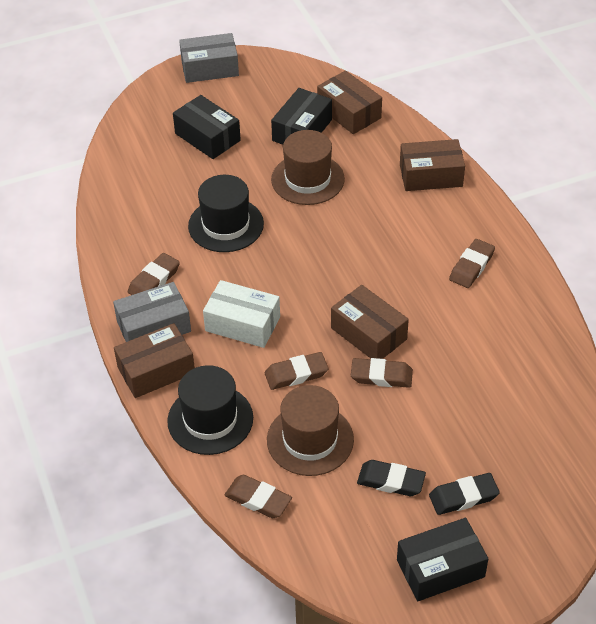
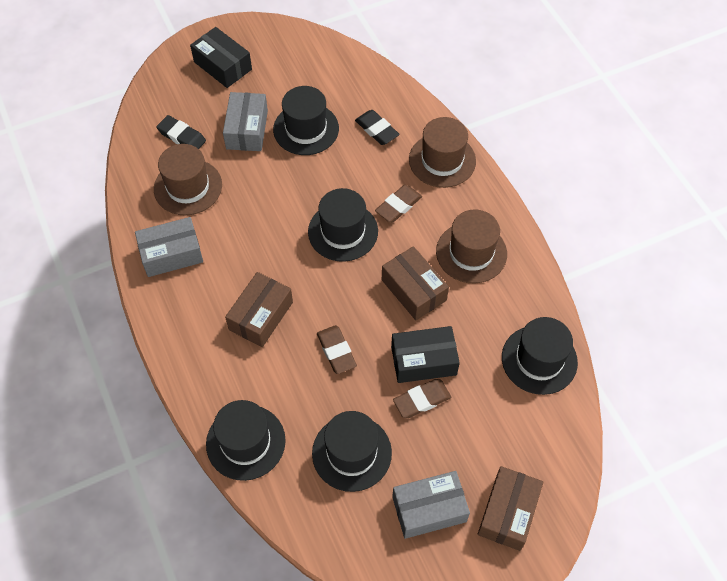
black box: [173,95,241,159] [271,88,332,145] [397,518,488,601] = 3 -> [190,27,252,88] [391,326,460,383] = 2
black hat: [167,365,253,455] [188,175,264,252] = 2 -> [206,400,286,481] [273,86,339,155] [308,188,378,262] [312,411,392,492] [502,317,578,395] = 5
brown box: [114,323,195,398] [317,70,382,134] [331,285,409,359] [400,139,465,191] = 4 -> [225,272,293,347] [382,246,449,320] [478,466,543,551] = 3
brown eraser: [128,253,180,295] [224,475,292,518] [265,352,328,390] [351,358,413,388] [449,239,495,288] = 5 -> [317,325,357,374] [375,185,422,222] [393,379,451,418] = 3
brown hat: [267,385,354,476] [271,130,345,205] = 2 -> [154,144,222,215] [409,117,476,188] [436,209,507,284] = 3
grey box: [113,282,191,342] [179,33,239,83] = 2 -> [135,217,203,277] [223,92,268,151] [392,471,470,539] = 3
white box: [203,280,280,348] = 1 -> none = 0

